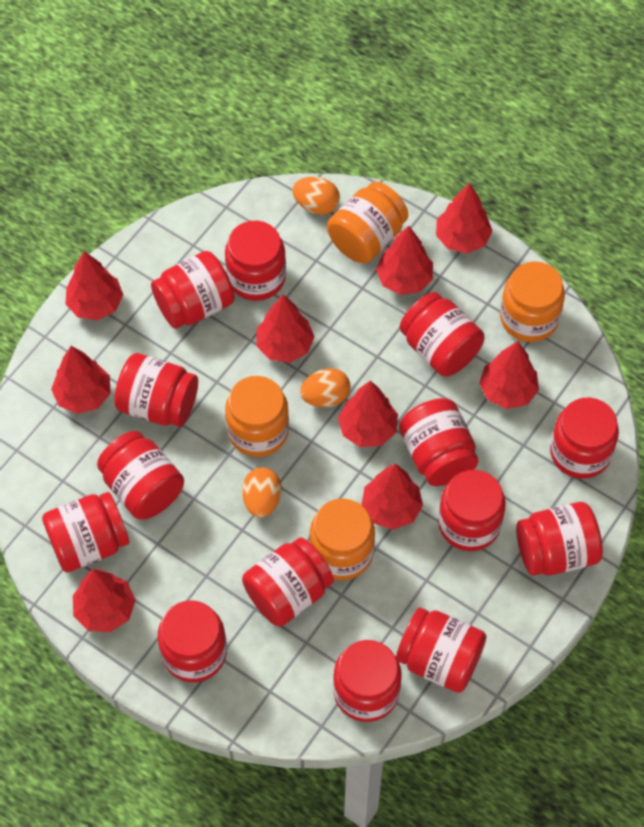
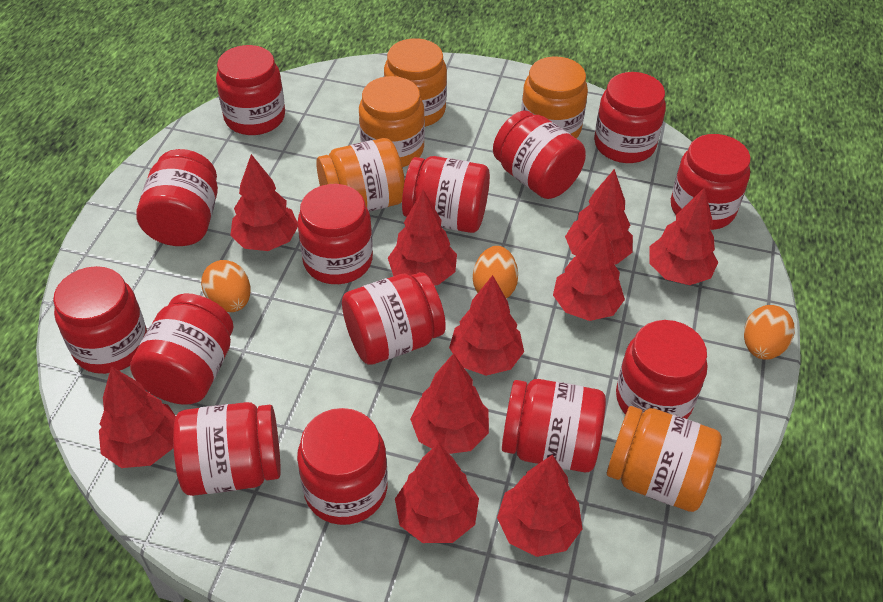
orange jar: [225,376,289,457] [310,499,375,580] [327,182,408,263] [500,262,565,342] = 4 -> [316,138,405,212] [359,76,425,167] [384,38,447,127] [521,56,588,139] [607,406,722,512] = 5
red tree: [51,346,111,414] [65,251,123,320] [73,569,136,632] [256,294,315,363] [338,381,398,447] [362,464,423,530] [376,226,433,295] [436,183,492,253] [479,341,539,409] = 9 -> [99,366,176,468] [230,154,298,251] [388,190,457,285] [395,443,479,543] [410,353,489,454] [449,275,524,376] [497,455,582,557] [553,222,625,321] [565,169,633,265] [649,187,718,285] = 10

